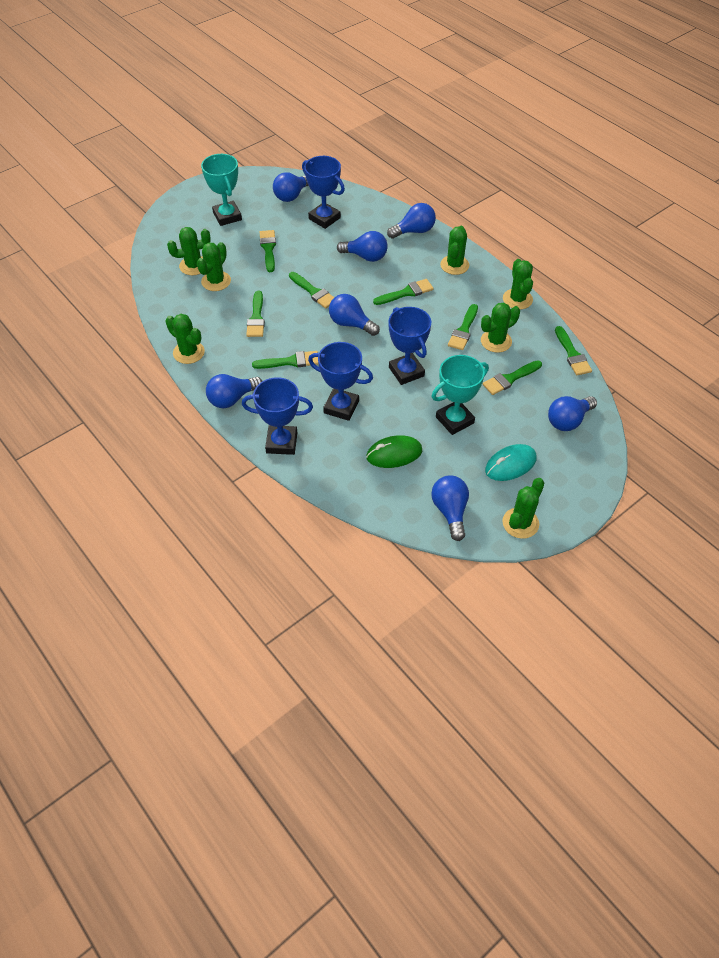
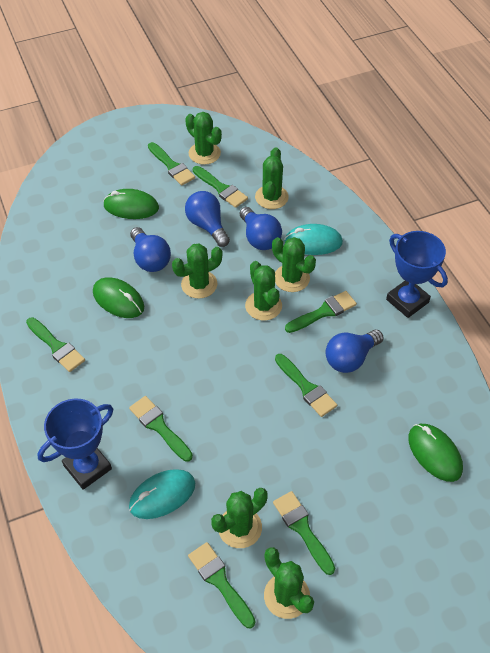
blue light bulb: [206,374,262,408] [273,172,309,202] [329,294,380,336] [337,231,388,262] [387,203,436,239] [431,475,469,541] [548,396,597,431] = 7 -> [130,227,171,272] [185,191,230,247] [240,207,282,250] [326,330,383,373] = 4
blue trophy: [242,377,313,455] [302,156,345,229] [308,342,373,421] [388,307,431,385] = 4 -> [37,398,113,490] [386,231,448,318] = 2
green mouse: [366,435,422,468] = 1 -> [93,277,144,318] [103,189,159,219] [408,424,463,482] = 3
turquoise mouse: [485,444,537,481] = 1 -> [129,469,195,519] [284,224,343,255] = 2
turquoise trophy: [201,154,242,226] [432,355,489,435] = 2 -> none = 0

